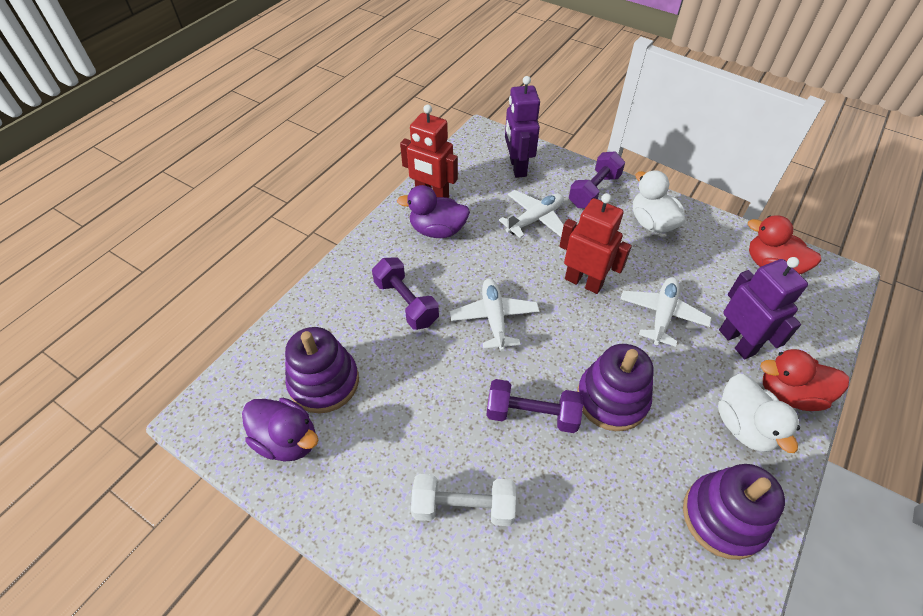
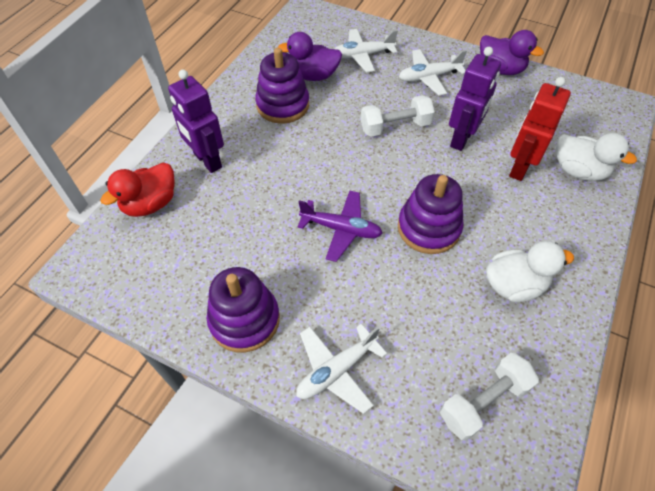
purple dumbbell: [372,257,439,330] [486,379,583,433] [569,151,625,208] = 3 -> none = 0
purple plane: none = 0 -> [298,191,383,262] = 1
red duck: [748,215,821,274] [760,349,849,411] = 2 -> [100,163,175,217] = 1
red robot: [400,104,458,198] [559,193,632,294] = 2 -> [509,77,571,181] = 1
white dumbbell: [411,474,516,526] = 1 -> [361,95,435,137] [440,353,539,441] = 2

